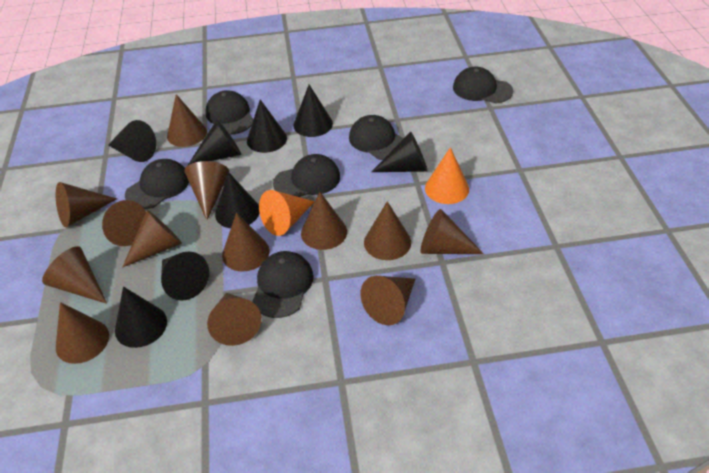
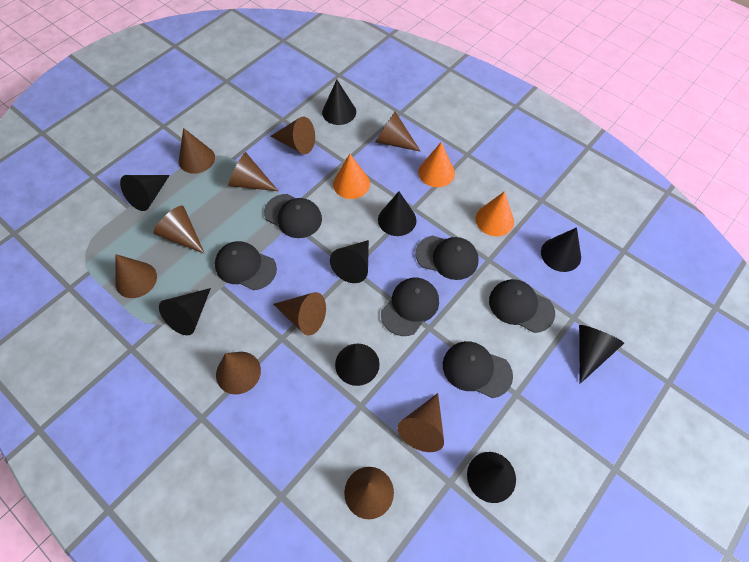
black cone: [108,120,156,162] [115,286,167,348] [161,252,209,301] [187,120,241,166] [215,172,259,228] [247,100,287,153] [293,85,333,137] [372,131,428,172] = 8 -> [120,175,170,211] [159,288,211,335] [322,80,356,125] [330,240,369,283] [335,344,380,386] [378,192,416,236] [467,452,516,503] [541,227,581,272] [579,325,624,384] = 9
brown cone: [42,246,107,304] [56,182,117,227] [56,302,109,364] [102,200,146,246] [122,210,182,268] [167,94,207,147] [184,161,229,220] [207,293,262,346] [222,213,270,272] [301,192,347,250] [361,276,415,325] [364,201,411,260] [420,209,484,254] = 13 -> [115,254,157,298] [153,205,205,254] [179,128,215,174] [216,352,261,395] [228,152,278,191] [271,117,315,154] [273,292,326,335] [344,467,394,519] [375,112,421,152] [397,393,444,452] = 10
orange cone: [259,190,315,236] [425,147,469,204] = 2 -> [333,154,370,199] [418,142,455,187] [475,191,514,236] = 3

